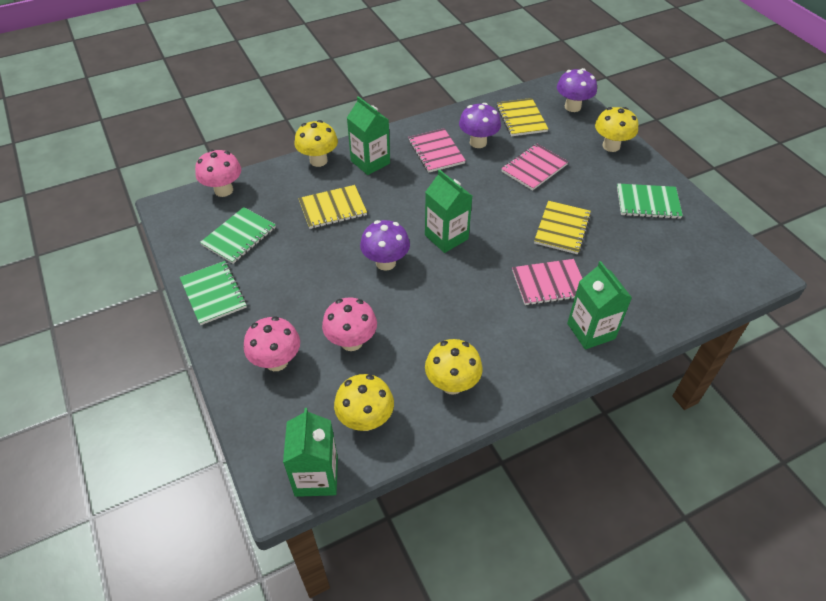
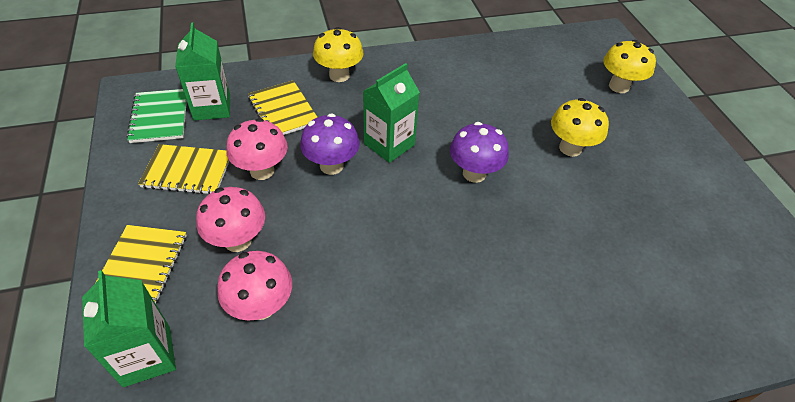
green carton: [283,408,338,497] [347,96,390,175] [425,169,472,253] [567,261,632,349] = 4 -> [82,270,176,387] [175,23,230,121] [363,63,420,163] = 3
green notebook: [180,261,247,325] [200,207,276,264] [617,183,683,219] = 3 -> [126,89,187,143] = 1
pink notebook: [408,128,466,172] [501,144,568,191] [512,259,583,305] = 3 -> none = 0
purple mushroom: [360,220,410,271] [459,103,501,148] [557,68,597,112] = 3 -> [300,114,360,175] [450,122,509,183] = 2
yellow mushroom: [294,120,338,167] [334,374,394,431] [425,339,483,395] [595,107,638,152] = 4 -> [313,27,363,82] [551,98,609,157] [603,40,656,93] = 3

